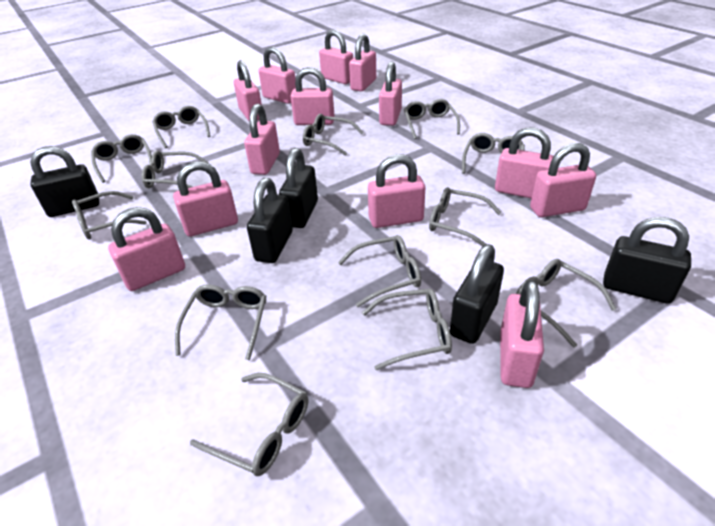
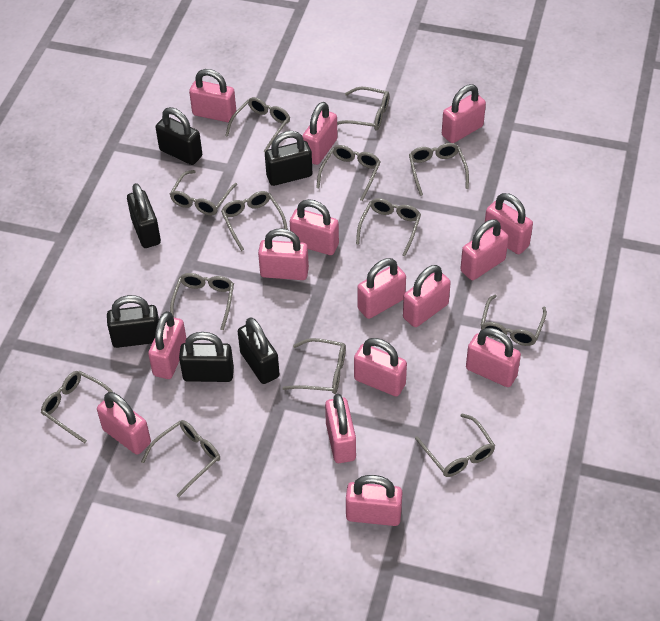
black padlock: [30,146,99,217] [247,178,293,263] [279,148,318,228] [450,244,504,344] [603,217,691,304] = 5 -> [107,295,159,348] [127,183,161,248] [156,107,202,165] [179,332,234,382] [238,317,279,384] [265,131,312,186] = 6
pink padlock: [108,207,185,291] [173,161,238,237] [234,60,262,121] [244,104,280,175] [258,47,296,104] [290,67,335,125] [319,30,353,84] [349,34,376,91] [368,154,425,228] [379,61,402,126] [495,128,553,198] [500,280,544,388] [530,143,596,217] = 13 -> [97,392,151,455] [148,311,187,379] [189,69,236,123] [258,228,309,280] [290,199,339,255] [302,102,337,165] [325,394,356,463] [346,475,402,526] [354,338,407,396] [357,258,406,319] [403,265,451,327] [442,84,486,143] [460,219,509,280] [466,328,521,387] [485,193,533,254] = 15

